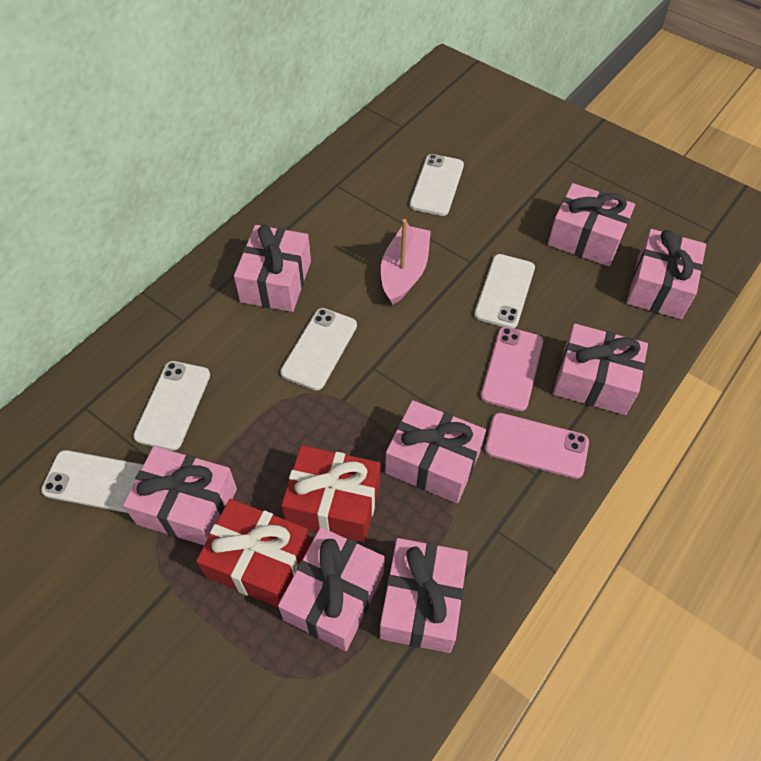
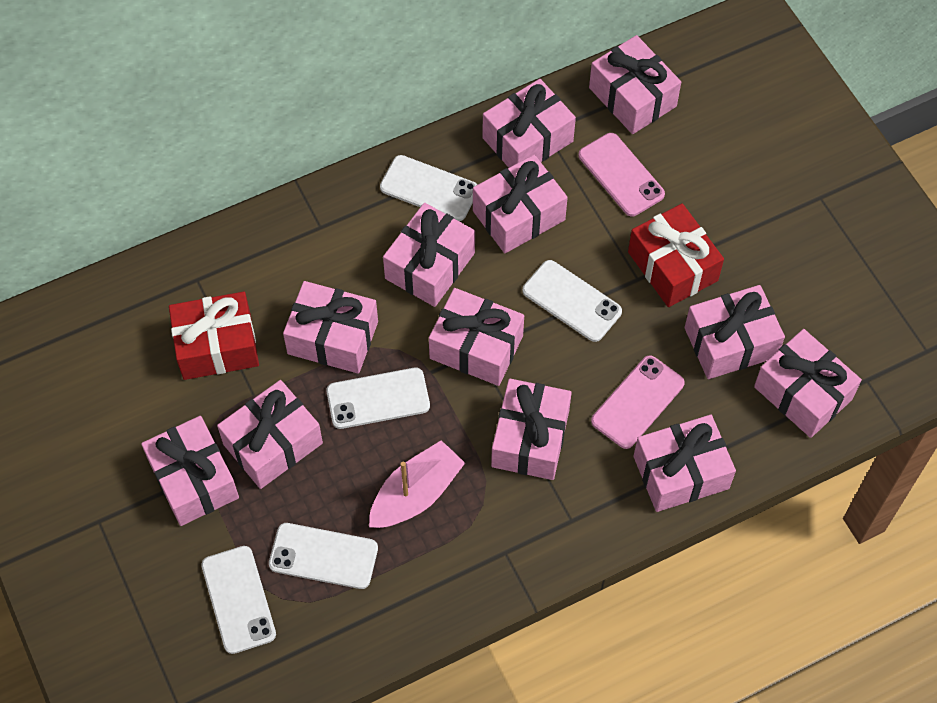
pink gift: [123,446,237,545] [234,225,311,312] [278,527,385,651] [380,538,468,653] [385,400,486,503] [548,183,635,266] [553,324,648,415] [626,229,706,319] = 8 -> [141,416,239,526] [217,380,323,489] [283,281,378,374] [383,203,475,307] [429,288,524,386] [473,155,568,253] [482,79,576,168] [491,379,572,480] [589,35,681,134] [633,415,736,512] [684,285,785,379] [754,329,862,438] = 12

